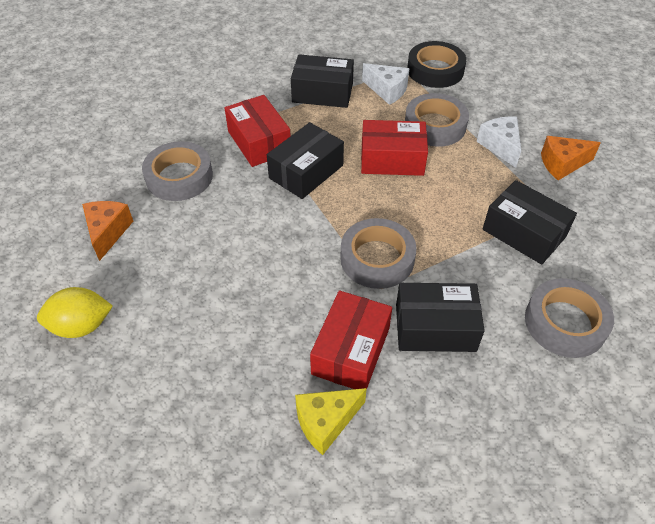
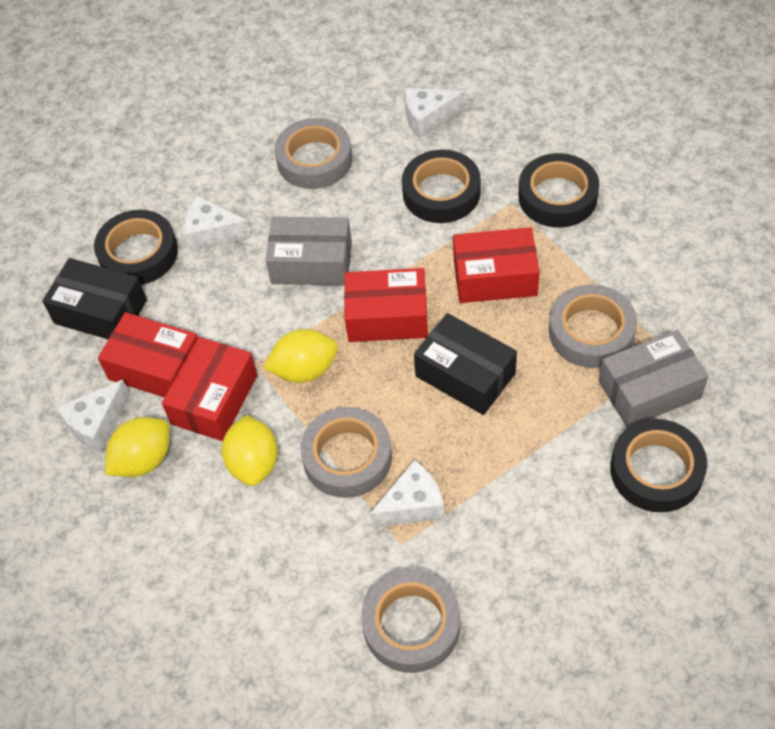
black box: [267,122,344,199] [291,54,354,108] [396,283,485,352] [483,180,577,265] = 4 -> [42,258,147,339] [414,313,517,415] = 2
black tape: [407,41,466,88] = 1 -> [94,210,178,285] [402,150,481,223] [518,153,599,228] [610,419,707,512] = 4
grey box: none = 0 -> [265,217,352,285] [599,330,709,428] = 2
orange cheese: [82,201,133,261] [541,136,601,180] = 2 -> none = 0
red box: [224,95,291,167] [310,290,392,389] [361,120,428,176] = 3 -> [98,312,198,398] [162,337,258,441] [344,268,428,342] [453,227,540,303] = 4
white cheese: [362,63,410,105] [477,116,521,168] = 2 -> [57,380,130,452] [184,196,252,251] [369,460,445,528] [405,88,465,139] = 4
yellow cheese: [295,388,367,455] = 1 -> none = 0
yellow lemon: [37,287,113,338] = 1 -> [105,417,170,477] [222,415,278,486] [264,329,338,383] = 3

